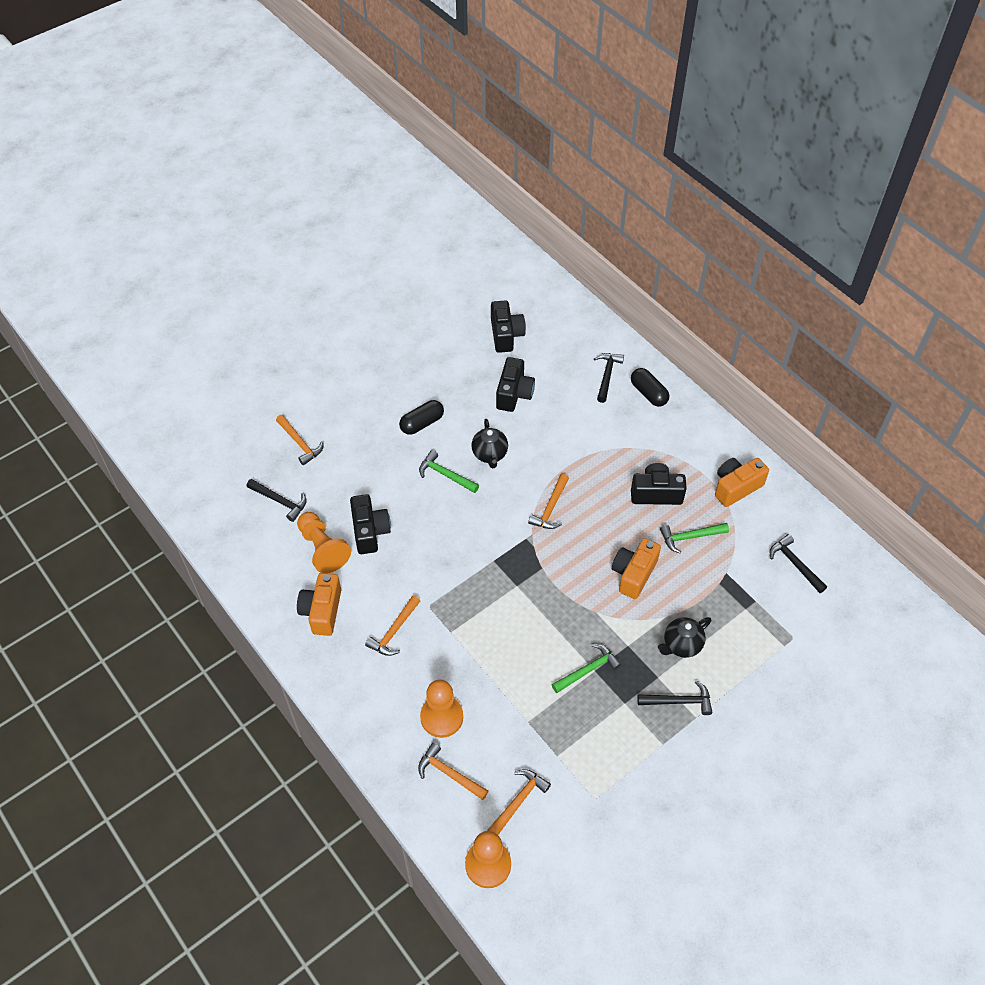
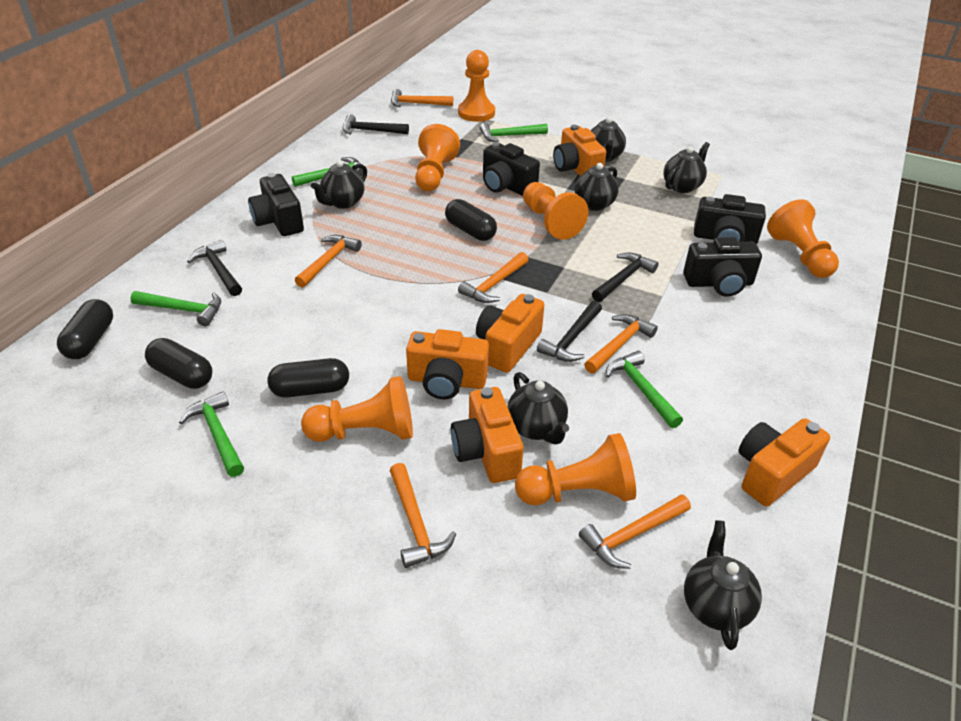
black capsule: [399,400,444,435] [631,368,669,407] = 2 -> [57,299,113,359] [145,338,212,389] [268,358,349,397] [445,199,497,241] = 4
black teapot: [472,419,508,468] [658,617,711,658] = 2 -> [311,160,367,209] [507,372,569,444] [575,163,619,211] [590,117,626,162] [664,142,710,193] [684,520,762,650] = 6
green hammer: [419,450,479,493] [552,644,622,693] [660,523,729,554] = 3 -> [130,291,221,326] [179,391,244,477] [292,157,367,187] [480,123,548,142] [606,351,683,428] = 5
orange camera: [297,573,341,636] [612,538,661,599] [715,458,769,507] = 3 -> [406,329,489,399] [451,387,523,483] [476,294,544,373] [553,125,606,176] [739,418,830,507] = 5
orange hammer: [276,415,323,465] [365,595,420,656] [418,742,488,800] [487,769,551,835] [528,474,569,529] = 5 -> [295,235,362,288] [390,463,456,568] [391,89,453,107] [458,252,529,303] [579,494,691,569] [584,314,658,373] = 6
orange pawn: [297,512,351,573] [420,680,463,738] [465,831,511,888] = 3 -> [301,376,413,442] [415,124,460,191] [458,50,495,122] [515,433,636,505] [523,182,588,240] [767,199,839,278] = 6

